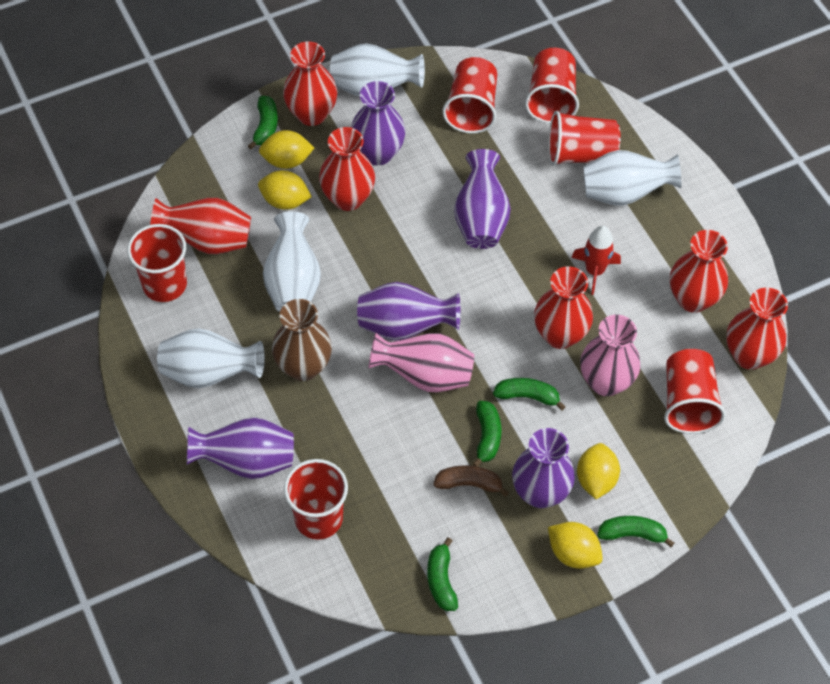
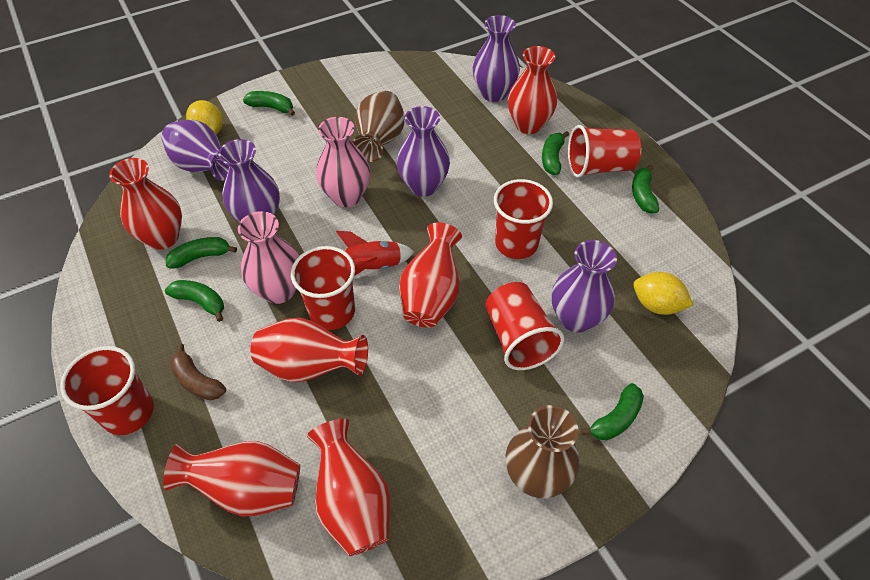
brown vase: [272,299,332,381] = 1 -> [352,91,405,162] [506,405,579,498] = 2
green banana: [248,96,278,149] [427,537,458,611] [472,401,502,467] [493,378,566,410] [597,516,674,547] = 5 -> [165,280,224,322] [166,237,237,268] [243,91,295,116] [542,131,569,175] [581,383,644,440] [632,164,659,213] = 6
red cup: [127,224,187,302] [284,459,348,540] [442,57,498,134] [525,48,579,123] [548,111,621,166] [664,349,726,434] = 6 -> [60,346,154,435] [291,246,355,330] [485,282,565,370] [494,179,553,259] [568,125,641,178] = 5
white vase: [157,328,265,388] [263,211,321,312] [330,43,425,96] [583,150,681,206] = 4 -> none = 0
yellow lemon: [258,170,312,210] [259,130,314,169] [548,522,603,569] [577,443,620,499] = 4 -> [186,100,223,134] [633,272,693,315] = 2

